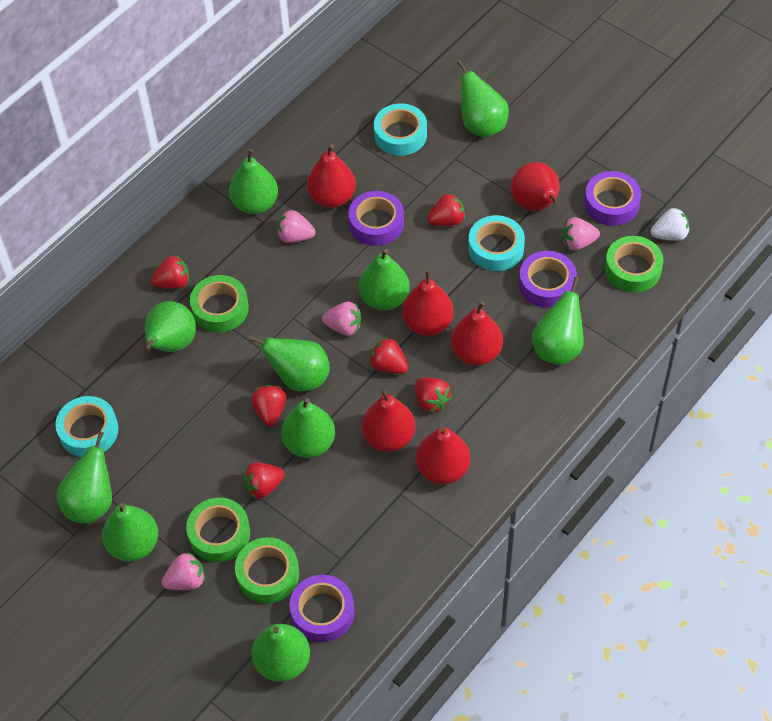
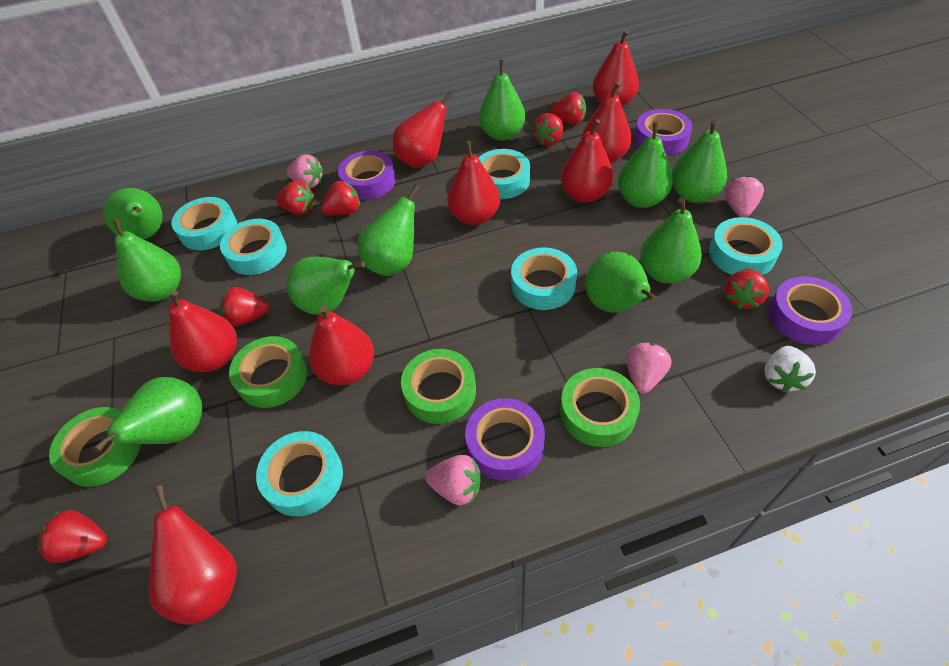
red pear: [307,145,356,208] [362,389,415,452] [402,270,454,336] [416,426,470,484] [451,301,503,365] [511,162,560,211] = 6 -> [149,486,237,625] [169,290,237,372] [309,305,374,385] [393,91,453,168] [447,141,500,225] [560,119,613,203] [581,82,631,163] [593,30,639,107] = 8
red strawberry: [151,255,189,289] [243,462,285,498] [251,385,286,426] [369,337,408,374] [415,377,452,412] [427,193,465,226] = 6 -> [37,510,107,563] [220,287,269,326] [276,181,314,215] [321,181,360,215] [532,113,563,146] [550,92,586,125] [724,269,769,309] = 7
turquoise tape: [55,396,118,457] [374,103,427,156] [468,215,525,271] = 3 -> [171,197,237,251] [220,219,287,275] [256,431,343,516] [479,149,530,199] [511,247,577,310] [709,217,783,275] = 6

